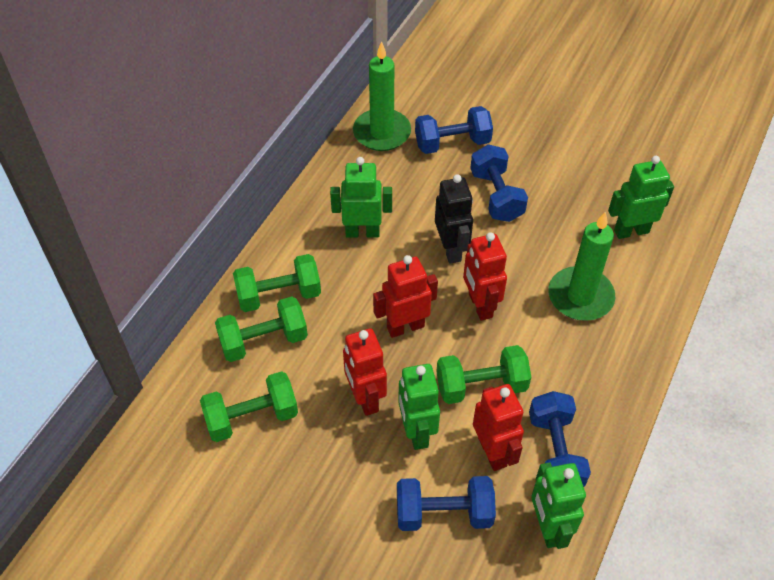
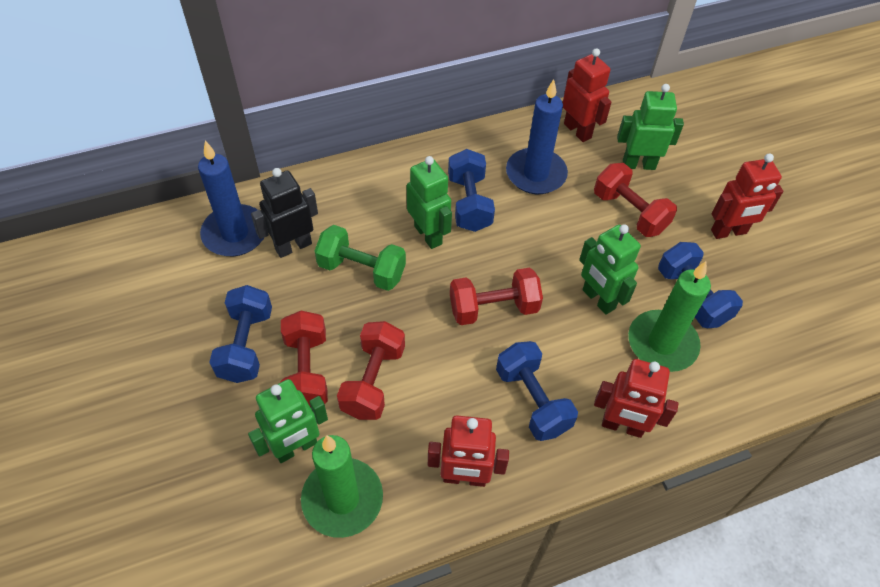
blue candle: none = 0 -> [198,141,264,256] [506,79,568,194] = 2
green dumbbell: [200,371,298,442] [215,297,308,362] [233,254,321,312] [436,345,531,404] = 4 -> [315,225,406,291] = 1
red dumbbell: none = 0 -> [280,311,328,407] [337,321,405,420] [450,268,543,325] [594,163,677,237] = 4

